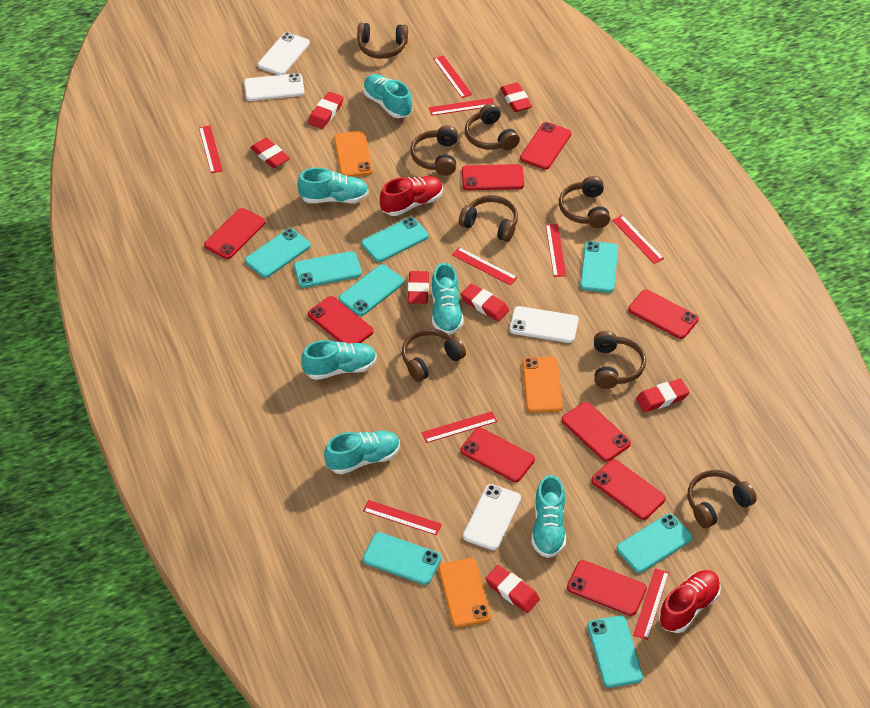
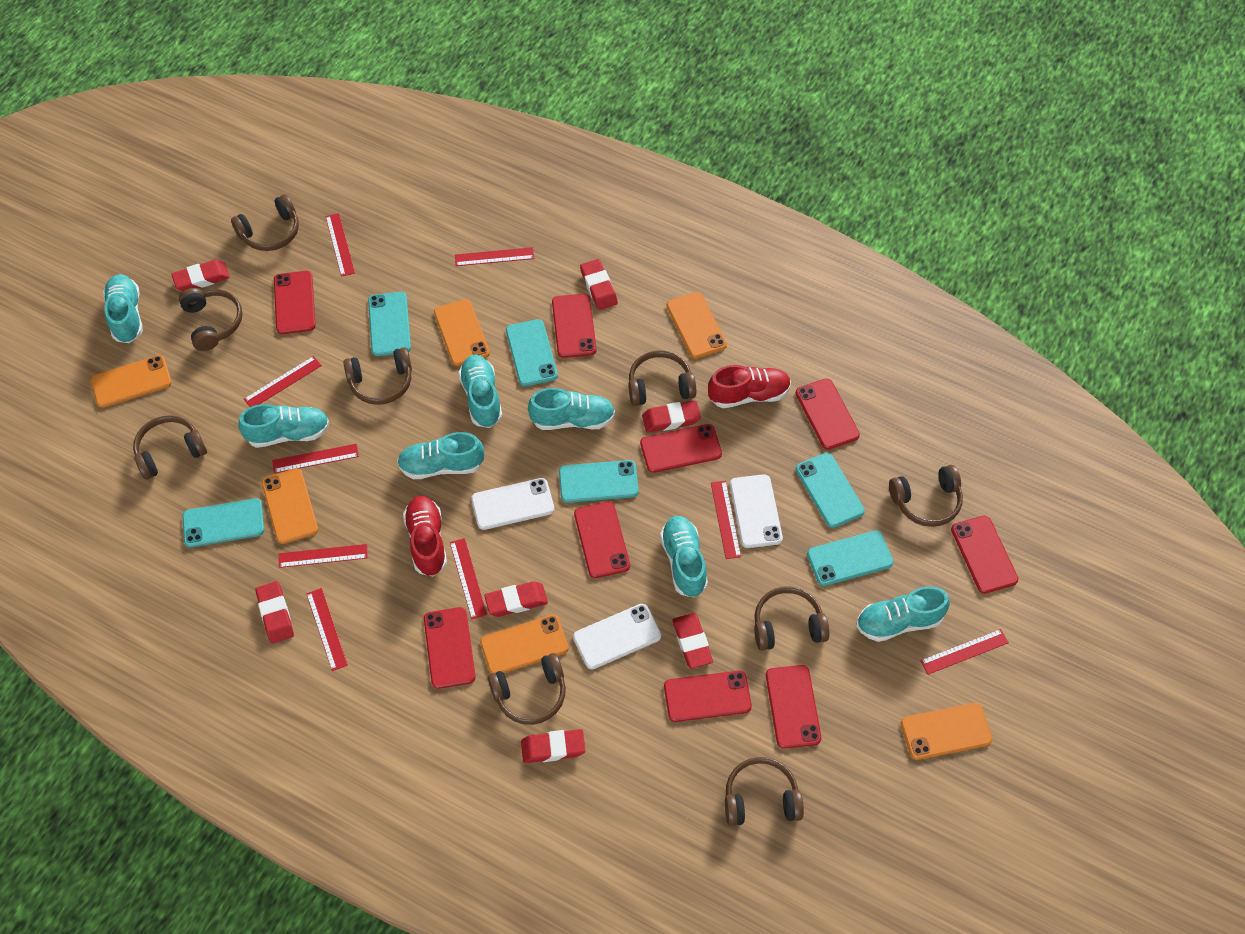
brown headphones: [357,23,408,59] [402,328,466,382] [410,125,458,176] [459,195,518,242] [465,103,520,150] [559,176,610,228] [594,331,646,389] [688,470,757,528] = 8 -> [133,415,207,480] [179,288,243,351] [231,194,299,251] [343,347,412,405] [488,653,566,725] [628,350,697,406] [725,757,804,826] [754,586,830,651] [889,465,963,527] = 9
orange phone: [334,131,373,177] [439,558,491,627] [522,357,563,413] = 3 -> [91,355,172,408] [262,468,318,544] [434,299,490,366] [480,615,569,673] [667,292,727,359] [901,703,992,760] = 6
turquoise phone: [245,228,311,278] [294,251,362,288] [339,264,404,316] [362,217,429,262] [363,532,441,585] [580,241,618,293] [587,615,643,688] [617,513,693,573] = 8 -> [182,498,264,548] [368,292,411,356] [506,319,558,386] [559,460,639,503] [796,453,865,528] [807,530,893,586] = 6
turquoise shoe: [297,168,369,203] [301,340,377,380] [324,431,400,474] [363,74,412,118] [431,263,464,335] [531,475,566,558] = 6 -> [103,274,143,343] [238,404,330,448] [397,432,484,479] [458,355,502,428] [528,388,615,430] [660,516,708,598] [856,586,950,642] = 7
white phone: [244,73,304,101] [258,32,310,75] [463,484,521,550] [509,306,579,343] = 4 -> [471,478,554,530] [573,604,661,669] [730,474,783,548] = 3

